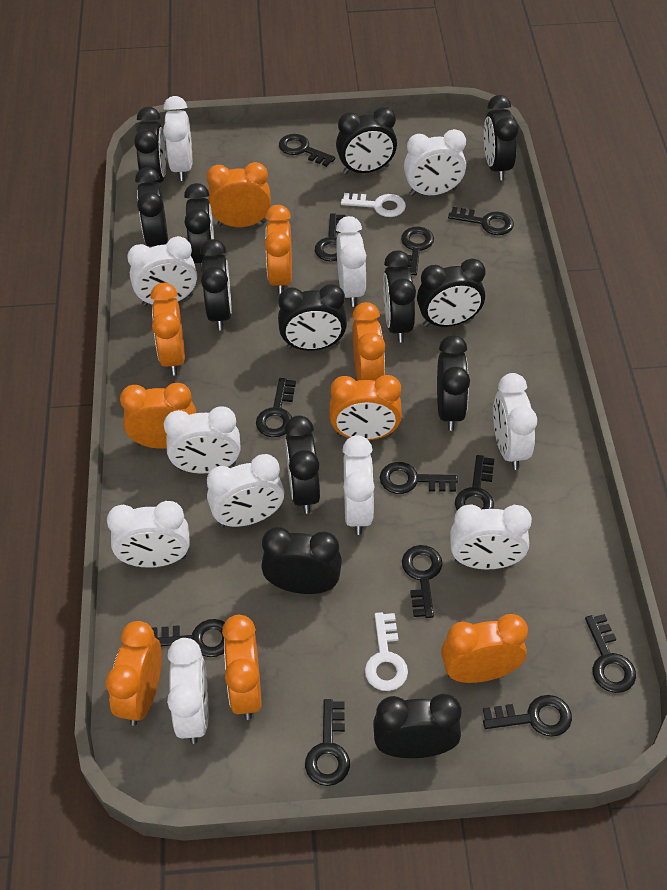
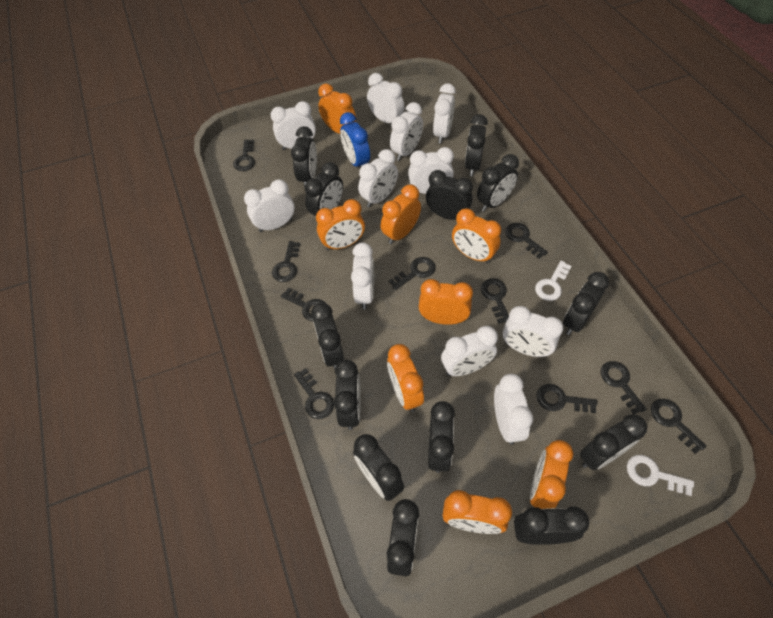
black key: [152,619,225,657] [256,378,296,437] [279,134,336,167] [305,699,350,786] [315,213,345,262] [380,462,458,494] [401,227,434,275] [402,545,442,618] [448,207,514,235] [455,455,494,510] [483,695,572,737] [585,614,636,693] = 12 -> [233,140,255,171] [272,241,300,282] [281,287,325,321] [294,368,334,419] [389,257,436,290] [481,278,509,324] [505,223,548,259] [536,384,597,413] [601,361,647,414] [651,399,707,454] = 10
blue clock: none = 0 -> [340,112,370,168] = 1
orange clock: [106,621,162,726] [120,383,197,449] [150,283,185,376] [207,162,271,227] [222,615,262,720] [265,205,292,295] [329,375,402,440] [352,302,385,381] [441,614,528,683] = 9 -> [316,199,365,251] [318,83,356,134] [381,184,421,244] [387,344,424,412] [418,279,473,325] [443,490,512,534] [452,208,501,263] [530,440,573,509] = 8

